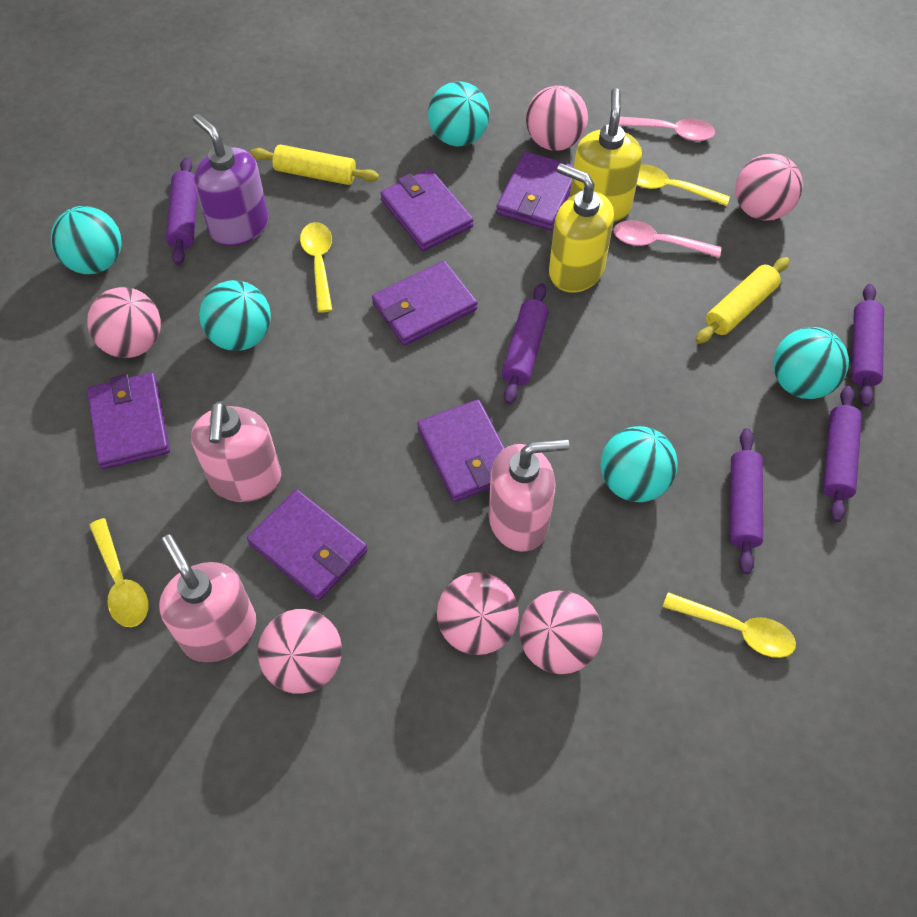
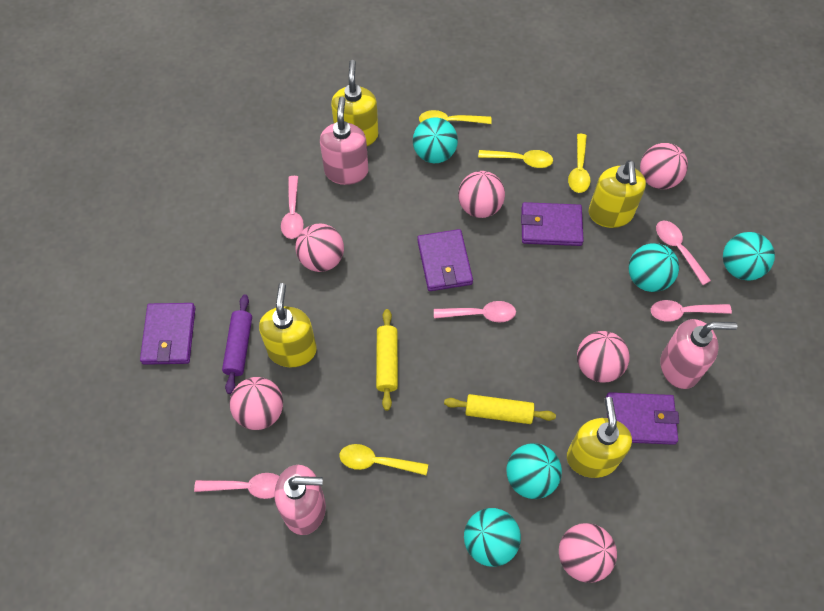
pink spoon: [613,220,721,258] [618,117,715,141] = 2 -> [194,473,279,499] [281,176,304,239] [434,301,516,322] [651,300,732,322] [656,221,711,285] = 5
purple rolling pin: [166,157,197,265] [502,283,549,404] [730,428,763,574] [823,386,862,522] [851,284,884,407] = 5 -> [222,294,252,394] = 1
purple soap dispenser: [193,114,269,246] = 1 -> none = 0
purple wallet: [87,373,170,469] [247,490,368,601] [372,261,478,346] [380,169,473,251] [417,399,505,502] [496,151,574,231] = 6 -> [140,303,195,365] [417,229,473,291] [521,202,584,246] [606,392,679,445] = 4
yellow soap dispenser: [549,163,614,293] [570,88,642,222] = 2 -> [259,283,317,367] [331,60,378,146] [567,397,632,478] [589,160,646,228] = 4

